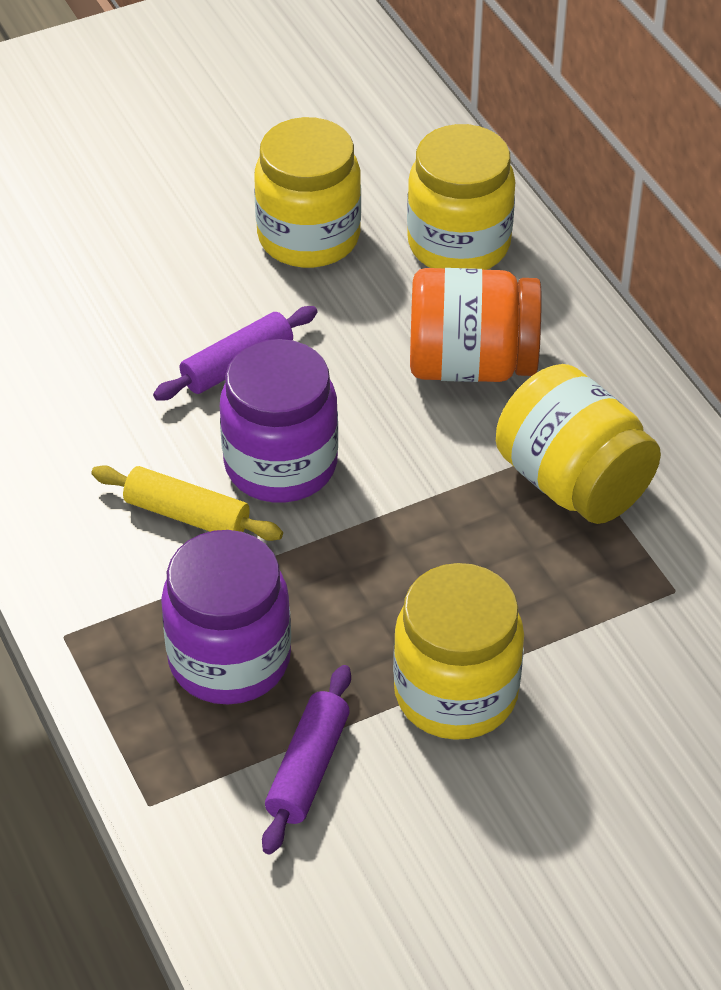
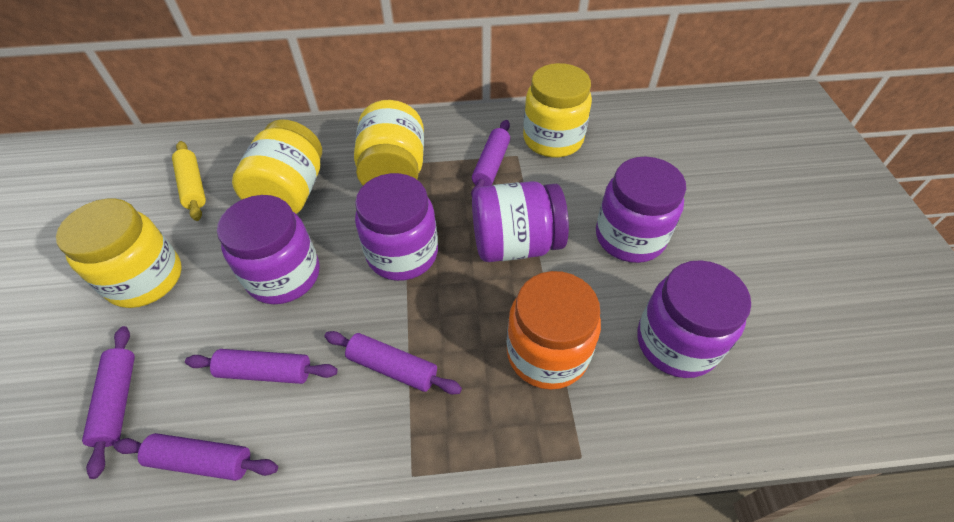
purple jar: [161,530,291,704] [220,339,338,503] = 2 -> [217,195,320,304] [355,173,438,281] [472,181,569,262] [596,157,686,263] [637,260,751,378] = 5
purple rolling pin: [153,306,318,401] [262,665,351,855] = 2 -> [82,326,135,479] [113,433,278,481] [185,349,338,384] [324,331,462,394] [471,120,510,196] = 5

